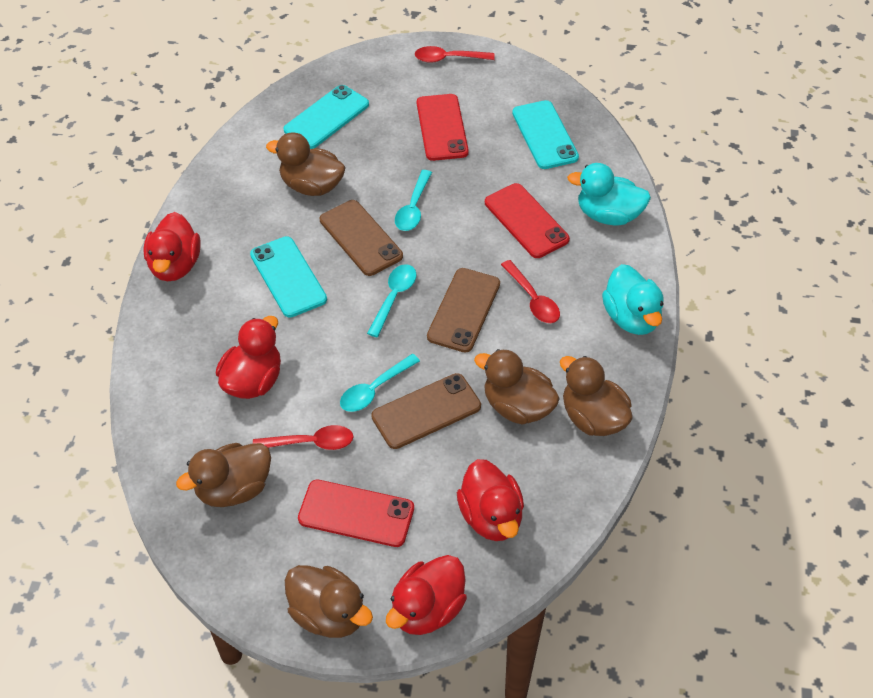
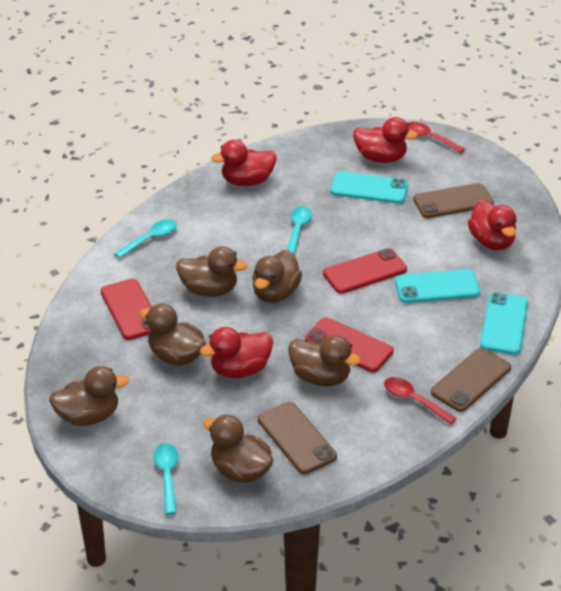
brown duck: [176,443,271,507] [266,132,346,196] [285,565,373,638] [474,349,560,425] [560,356,632,436] = 5 -> [49,366,129,426] [139,303,206,366] [176,246,248,297] [203,415,273,483] [252,250,302,303] [288,335,361,386] = 6
red spoon: [253,425,354,450] [415,46,495,63] [501,260,560,323] = 3 -> [384,377,457,424] [408,122,465,153] = 2
turquoise duck: [567,163,651,226] [602,264,663,335] = 2 -> none = 0

